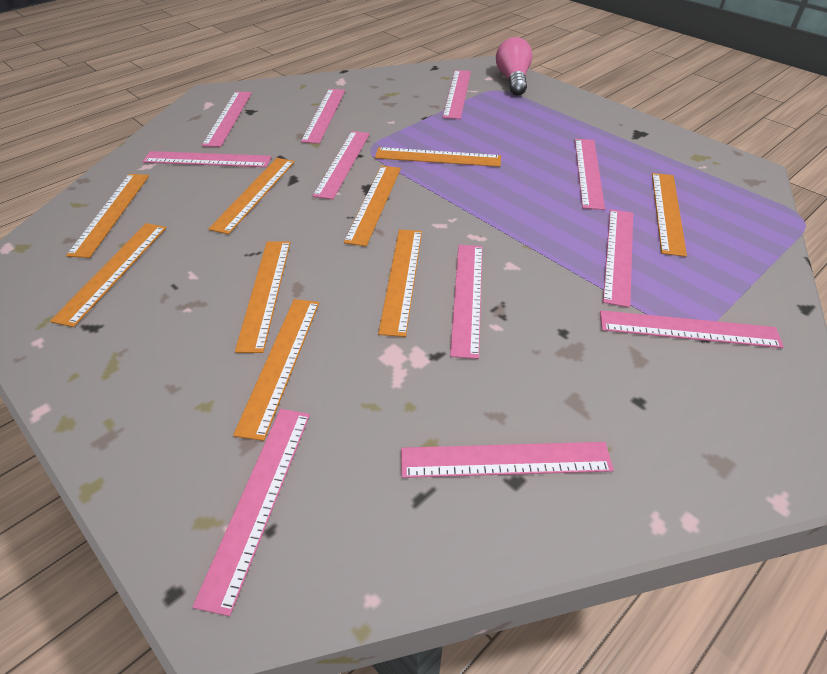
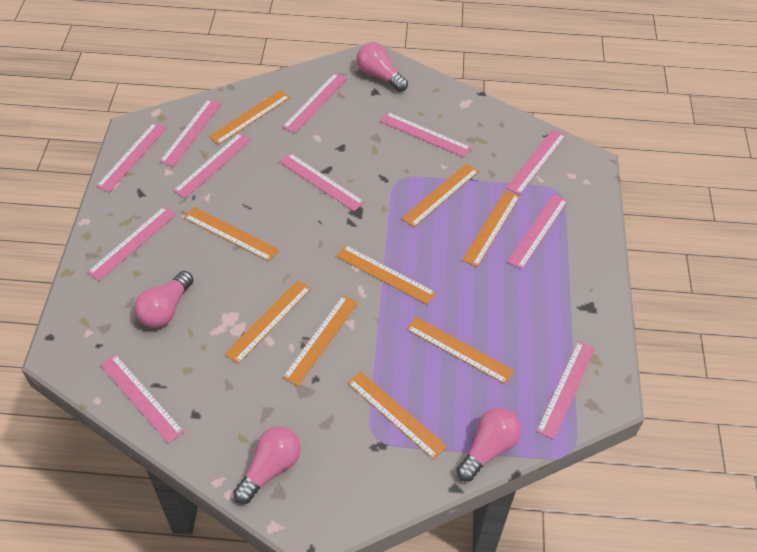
pink light bulb: [496,37,532,96] = 1 -> [134,271,194,328] [233,426,301,504] [357,43,408,92] [456,408,521,481] = 4

